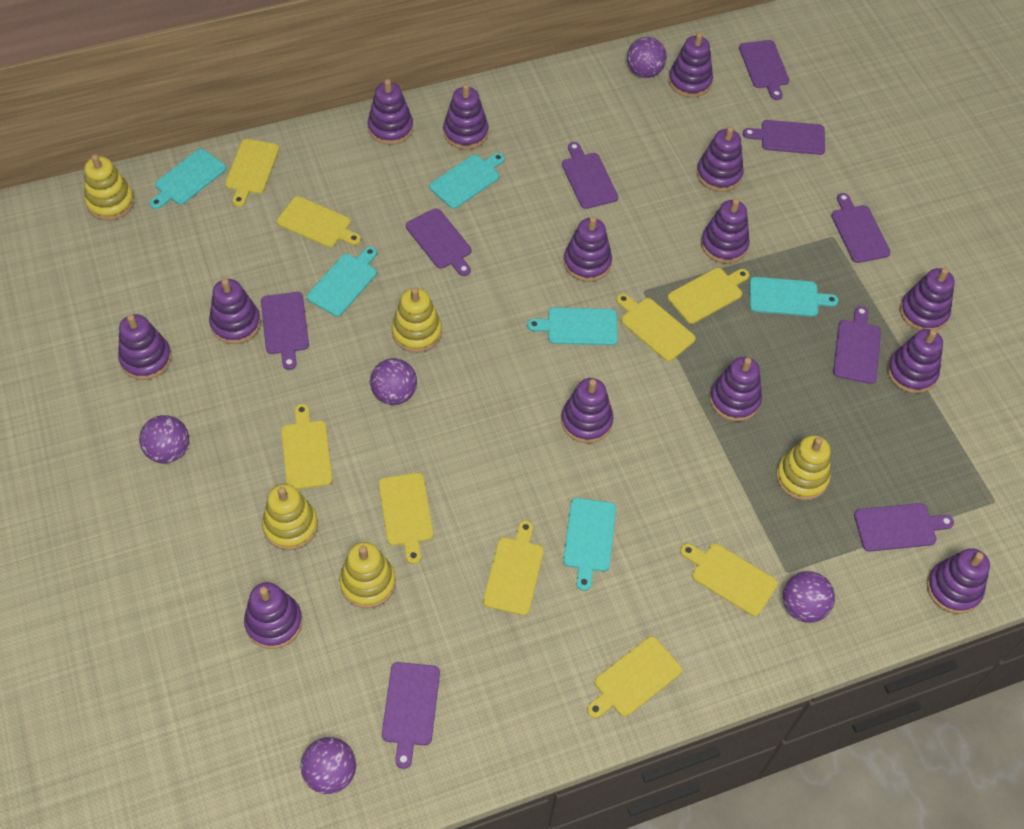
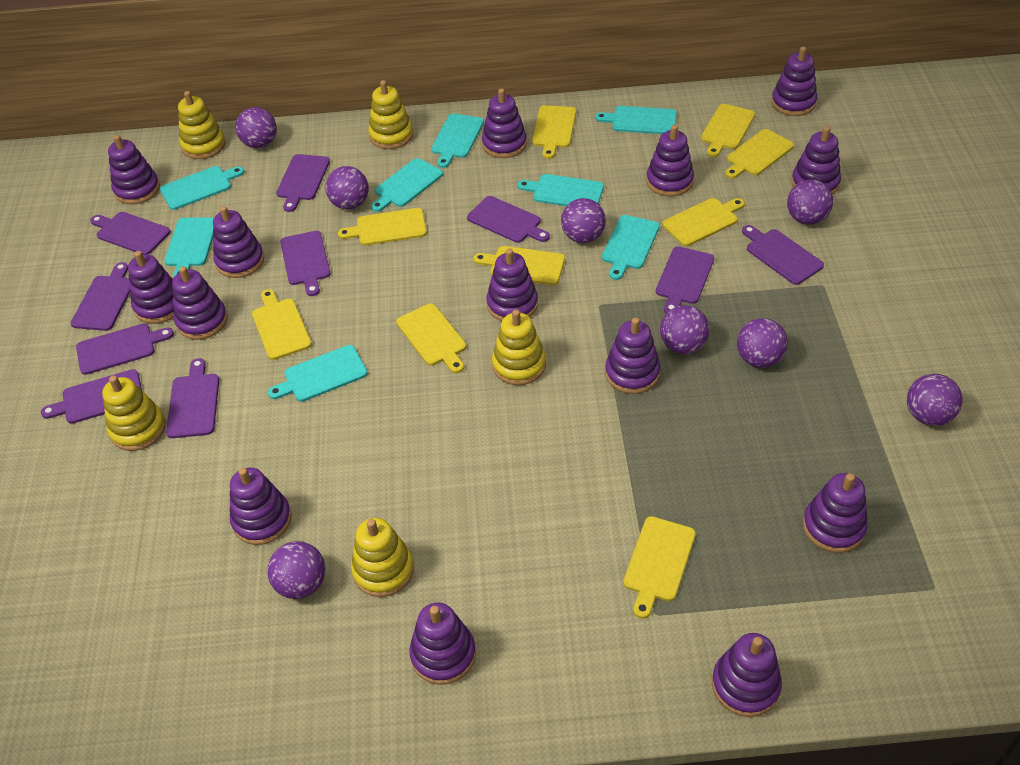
purple ball: [139,415,189,464] [301,737,356,794] [370,358,417,405] [627,37,667,78] [783,571,835,623] = 5 -> [235,107,277,148] [267,541,325,599] [325,166,369,209] [561,198,606,243] [660,305,710,354] [737,318,788,368] [787,180,833,225] [907,374,963,426] = 8
purple cutting board: [261,292,309,370] [382,662,440,769] [406,208,472,276] [562,142,618,209] [739,40,789,100] [743,120,825,155] [831,193,891,263] [833,306,881,384] [854,503,954,552] = 9 -> [41,369,142,424] [71,262,130,331] [76,324,174,375] [90,212,171,255] [166,358,219,438] [276,154,330,212] [280,231,331,296] [467,196,550,243] [656,247,714,313] [742,225,824,285] = 10
turquoise cutting board: [150,149,226,209] [307,247,377,316] [429,153,505,209] [527,307,618,345] [563,498,616,591] [749,277,839,317] = 6 -> [160,166,244,210] [164,218,214,276] [268,345,367,402] [371,158,443,212] [431,114,484,168] [517,174,604,206] [595,106,677,134] [602,215,660,280] = 8

